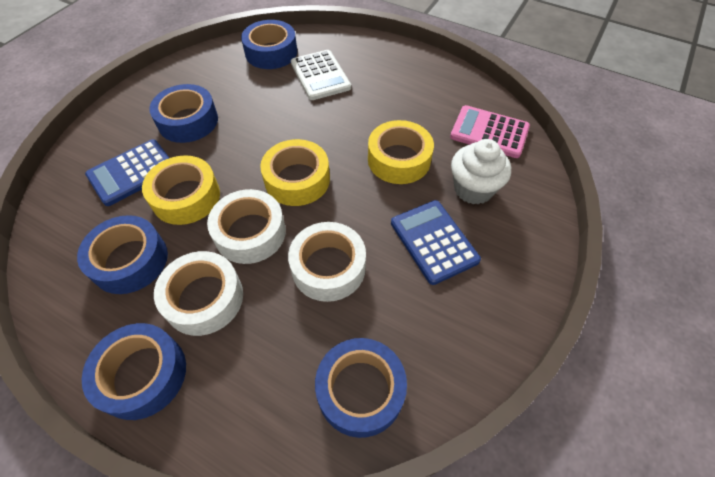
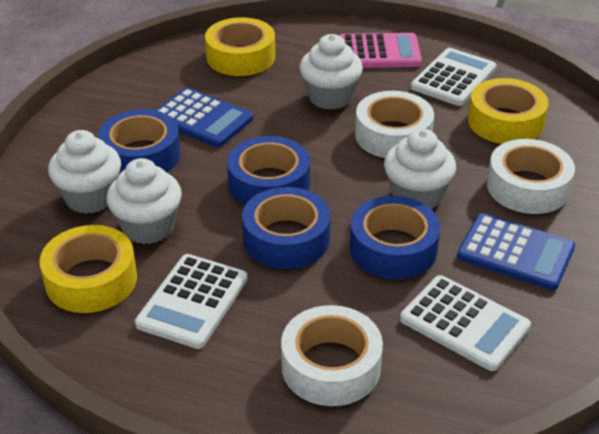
blue tape: [77,215,168,294] [82,323,186,420] [149,84,218,143] [241,20,297,69] [315,338,407,438] = 5 -> [98,109,181,174] [227,136,310,206] [242,187,331,269] [350,196,441,280] = 4
white calculator: [291,50,351,100] = 1 -> [135,254,248,349] [400,275,531,371] [411,48,496,106] = 3
white cupcake: [451,139,511,205] = 1 -> [48,130,121,214] [107,158,182,244] [300,34,363,110] [384,129,456,209] = 4

